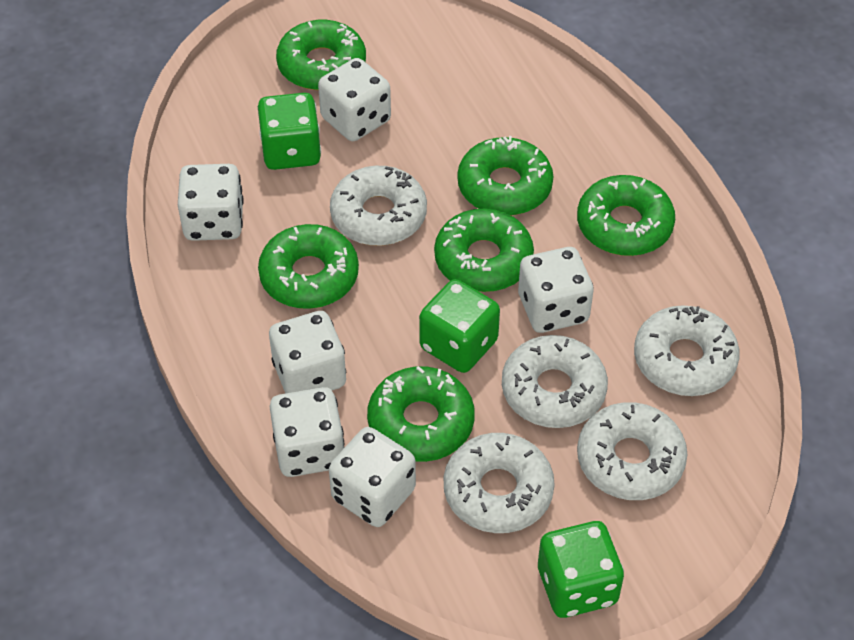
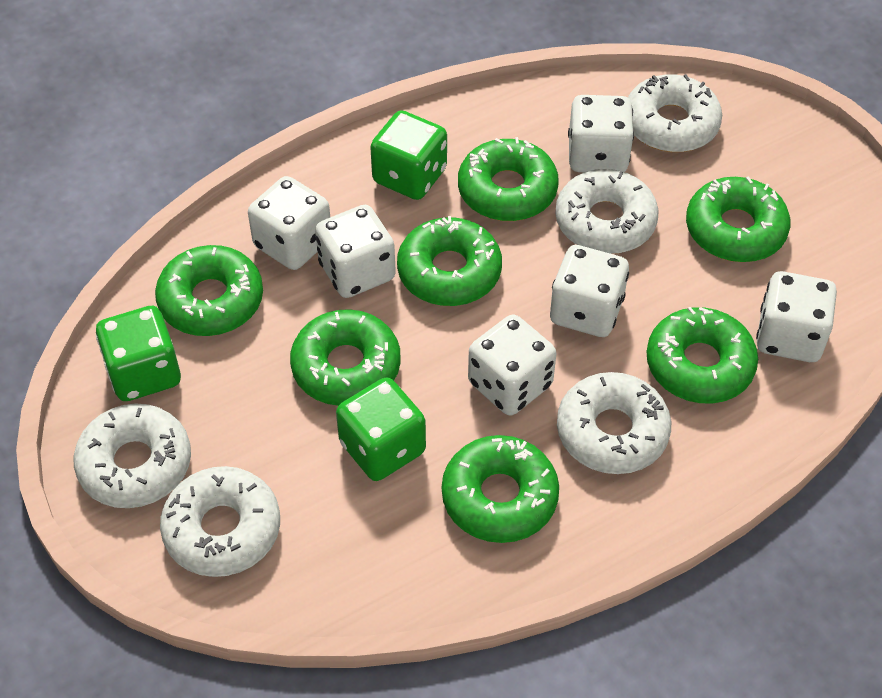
green donut: [258,224,359,309] [276,20,366,90] [367,366,475,462] [434,208,534,292] [457,136,553,215] [577,175,675,256] = 6 -> [155,245,263,336] [290,309,401,406] [397,216,502,306] [442,435,559,543] [458,137,559,221] [647,307,758,403] [686,176,790,262] = 7

